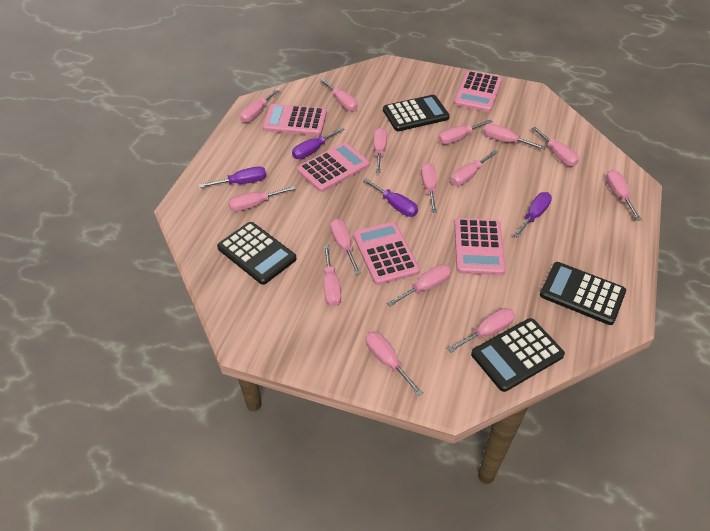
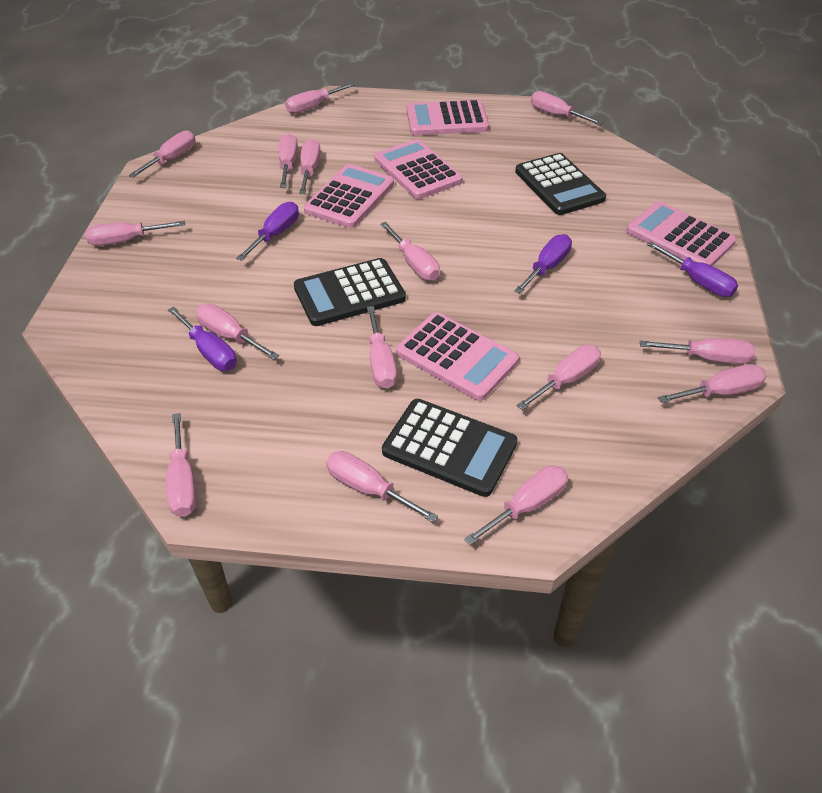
black calculator: [217,222,297,285] [383,95,450,131] [471,318,565,392] [540,262,626,325] = 4 -> [294,258,406,326] [382,399,517,497] [515,153,606,215] = 3

